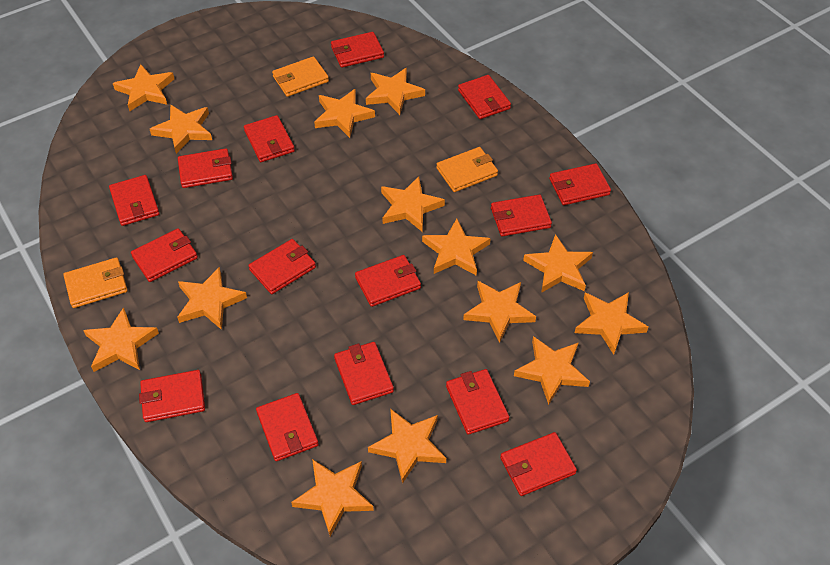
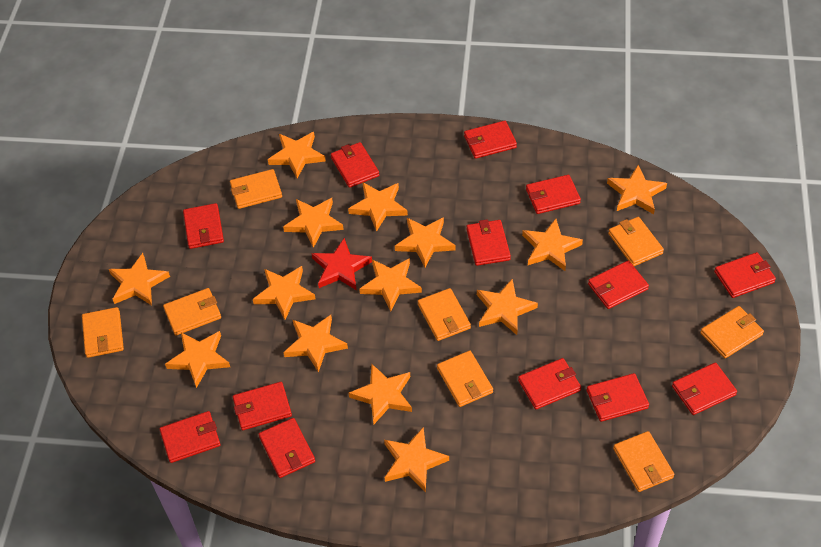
orange wallet: [63,257,128,308] [272,56,329,97] [436,147,498,192] = 3 -> [82,307,124,358] [163,288,221,336] [230,169,282,209] [418,288,471,341] [437,351,493,407] [608,217,664,266] [613,431,674,492] [700,306,764,358] = 8
red star: none = 0 -> [311,238,372,290] = 1
red wallet: [109,175,160,226] [131,228,198,282] [139,370,205,422] [178,148,233,188] [244,115,295,162] [248,239,316,294] [256,393,319,461] [331,32,384,68] [334,342,394,405] [355,255,421,307] [446,369,509,435] [458,75,511,119] [491,194,552,236] [500,432,577,496] [549,163,611,205] = 15 -> [160,411,221,463] [183,203,224,249] [233,382,292,430] [259,418,315,478] [331,142,379,188] [464,121,517,159] [466,219,511,266] [518,358,581,409] [526,175,581,214] [587,373,649,422] [588,260,649,309] [672,362,737,415] [714,252,776,298] = 13

